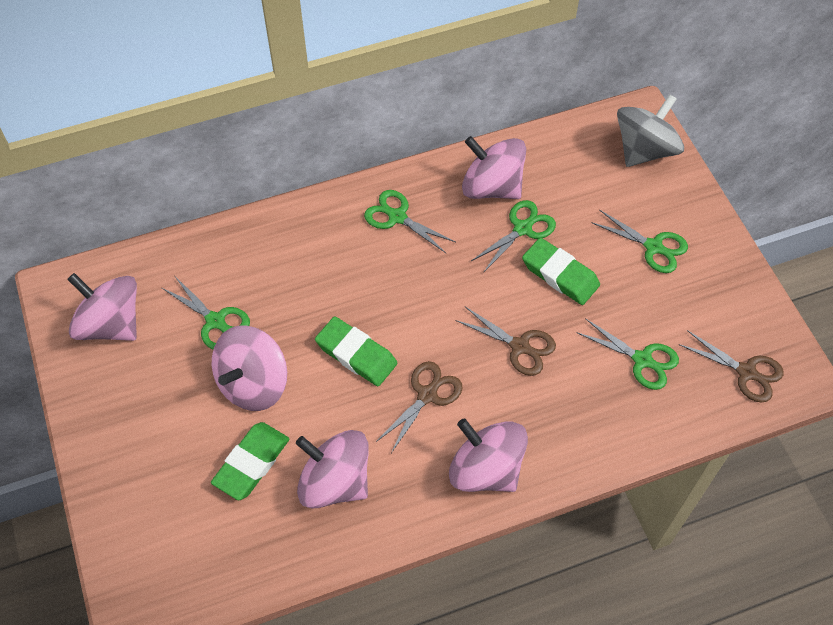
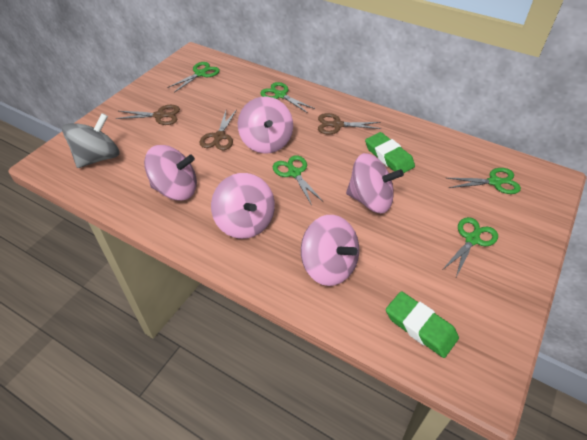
green eraser: [211,422,289,500] [315,316,397,386] [522,238,600,305] = 3 -> [365,132,415,173] [386,291,459,358] = 2

